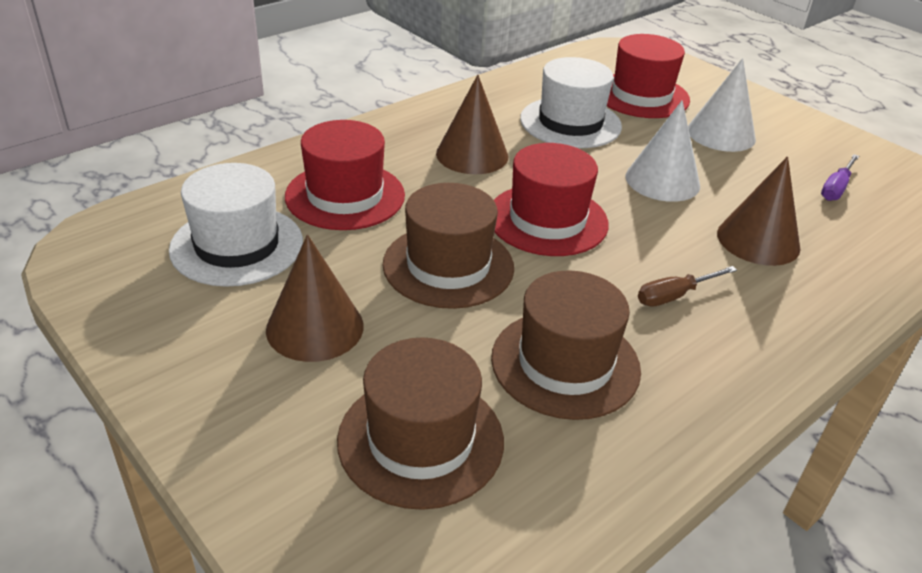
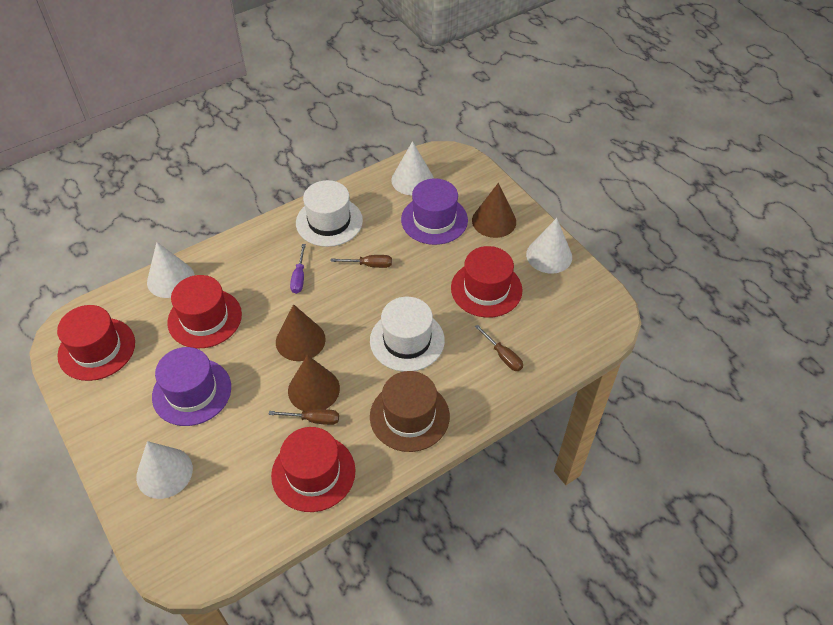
brown hat: [337,337,504,510] [383,183,514,309] [491,271,641,420] = 3 -> [370,371,450,452] = 1
brown screwdriver: [638,266,737,307] = 1 -> [268,409,339,425] [330,255,392,268] [475,324,523,371] = 3
purple hat: none = 0 -> [152,347,231,426] [401,178,468,245] = 2
red hat: [285,120,405,230] [494,143,609,256] [607,34,690,118] = 3 -> [57,305,135,381] [167,275,242,348] [271,427,355,512] [451,246,523,318] = 4
white cone: [626,100,700,202] [688,58,756,152] = 2 -> [136,441,193,499] [147,242,195,298] [391,141,434,195] [526,218,572,274] = 4

